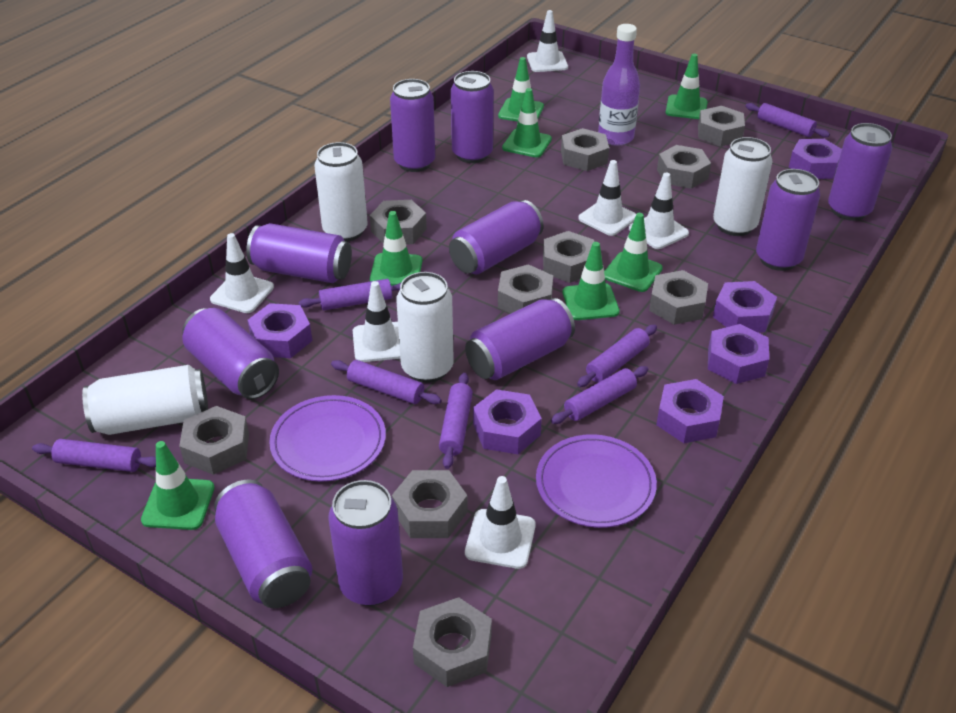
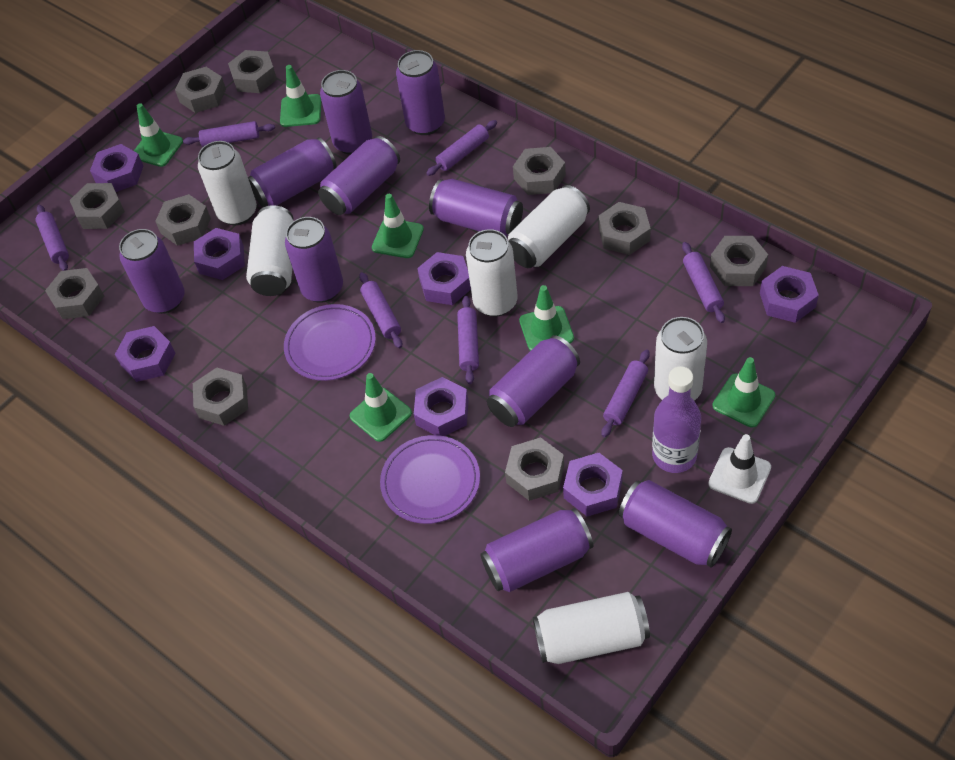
green traffic cone: [141,441,214,530] [370,211,422,286] [498,57,544,122] [502,88,552,158] [562,242,620,320] [604,213,663,292] [665,54,708,119] = 7 -> [134,103,183,167] [280,65,321,127] [350,373,412,442] [372,194,424,258] [519,285,574,351] [712,357,775,427] = 6
purple nut: [247,303,312,358] [473,389,542,454] [656,379,724,443] [708,324,769,384] [713,281,777,333] [789,139,842,179] = 6 -> [90,144,143,192] [115,326,175,382] [194,228,245,280] [414,377,469,436] [417,252,471,305] [563,453,623,517] [760,266,819,323] = 7
white can: [82,365,208,435] [314,142,368,242] [396,272,454,383] [713,137,773,236] = 4 -> [198,141,257,225] [246,205,293,296] [466,229,518,317] [508,185,590,268] [533,592,650,664] [654,317,707,401] = 6
white traffic cone: [210,233,274,313] [353,281,400,362] [465,476,536,569] [527,10,568,72] [578,160,636,236] [629,173,689,249] = 6 -> [708,434,771,504] = 1

